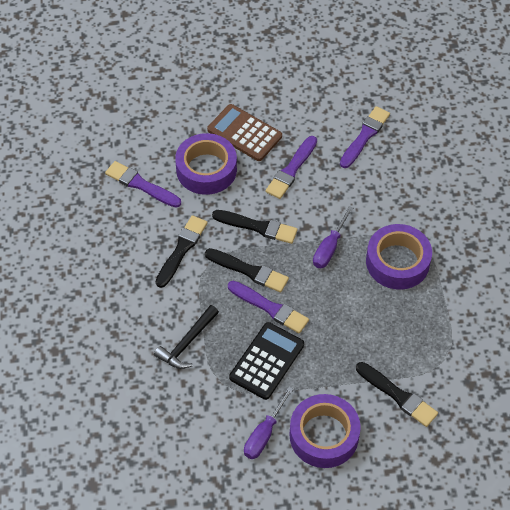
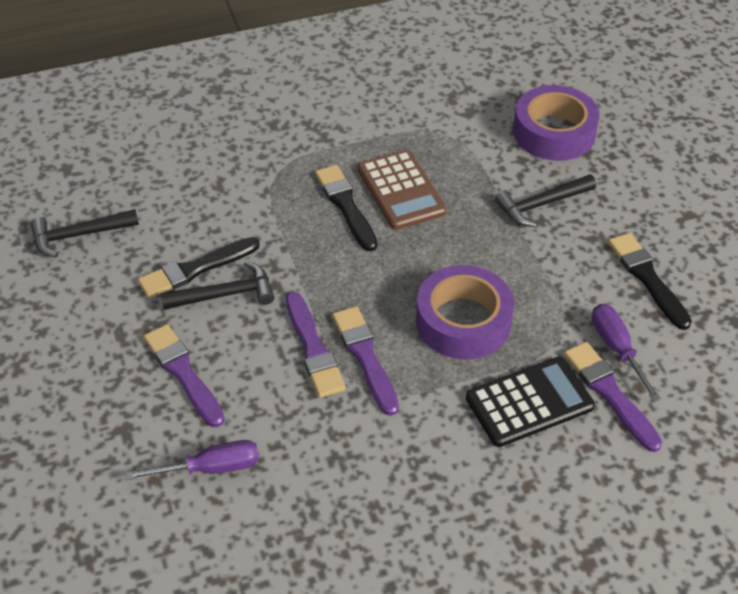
black brush: [156,215,208,288] [205,248,289,292] [212,210,298,244] [356,362,438,427] = 4 -> [138,237,260,298] [315,165,377,251] [608,233,692,330] = 3
black hammer: [154,305,219,369] = 1 -> [30,209,139,258] [161,261,275,310] [495,174,596,227] = 3
purple tape: [175,133,237,195] [289,394,361,468] [366,224,432,290] = 3 -> [416,265,514,360] [513,85,599,161] = 2

